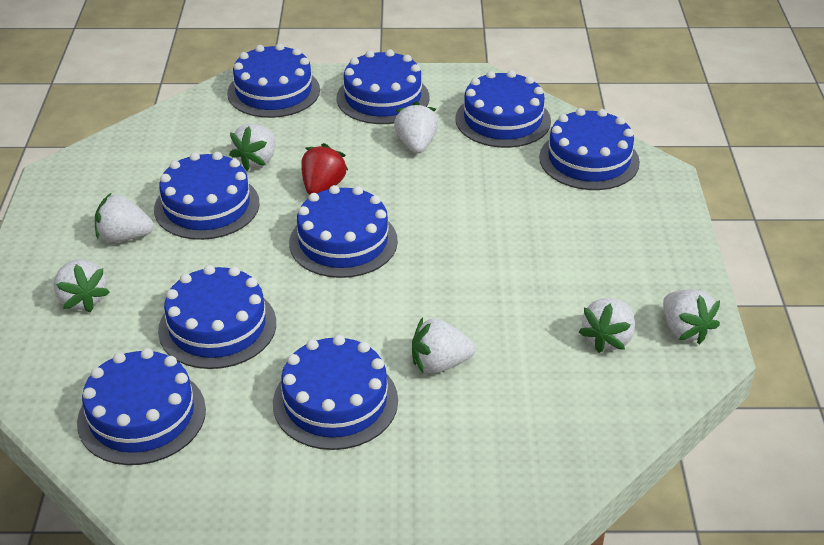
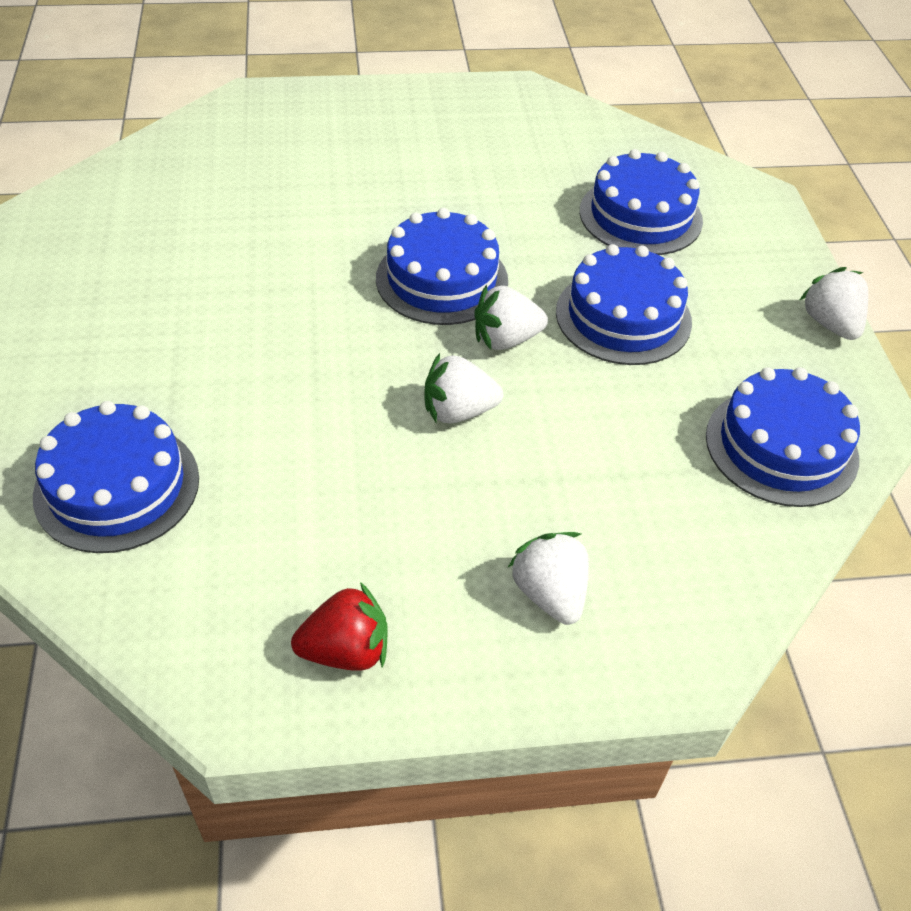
blue cake: [77,348,206,465] [154,152,260,240] [158,265,276,369] [227,43,320,118] [273,335,398,450] [289,185,398,278] [336,49,429,124] [455,70,551,148] [539,108,640,190] = 9 -> [33,401,199,553] [376,208,508,325] [556,244,692,365] [580,149,703,255] [706,367,860,507] = 5
white strawberry: [54,259,110,313] [95,192,154,242] [229,124,275,171] [394,101,438,153] [412,317,476,373] [579,298,635,353] [663,289,720,345] = 7 -> [424,353,503,424] [474,285,548,350] [508,532,589,625] [800,267,868,340] = 4

